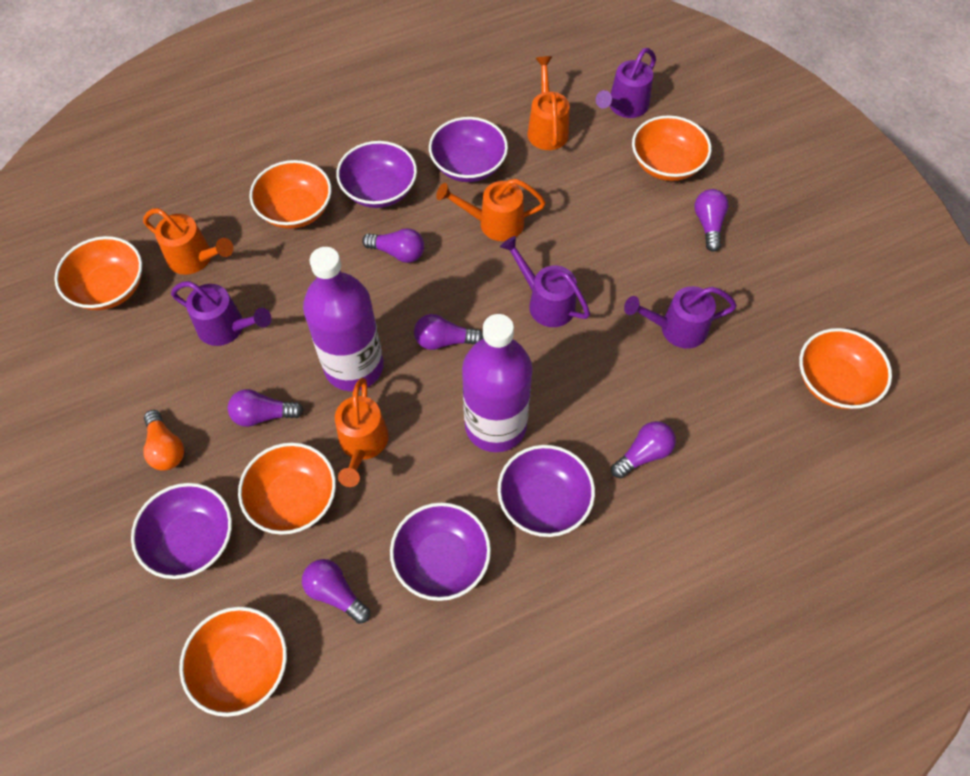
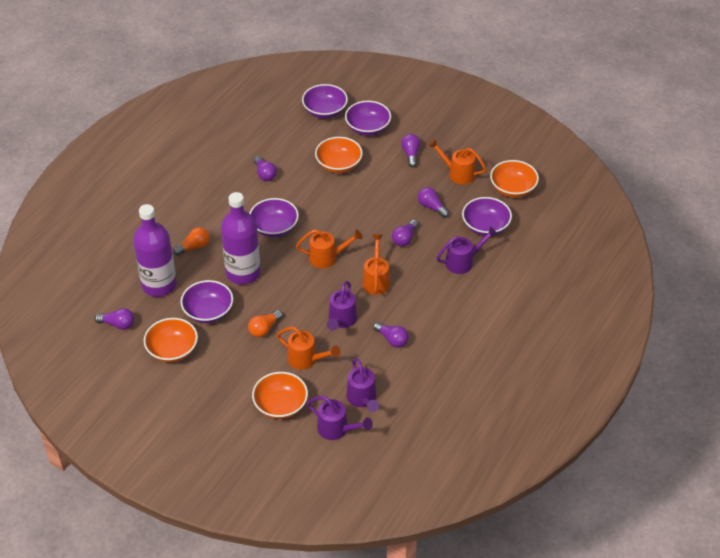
orange bowl: [54,236,142,310] [179,607,287,717] [238,442,336,535] [250,160,331,229] [632,115,711,181] [799,328,892,409] = 6 -> [144,318,198,363] [252,372,308,419] [315,137,363,173] [490,160,539,198] = 4
orange light bulb: [143,410,184,471] = 1 -> [173,227,210,256] [248,310,283,337] = 2

